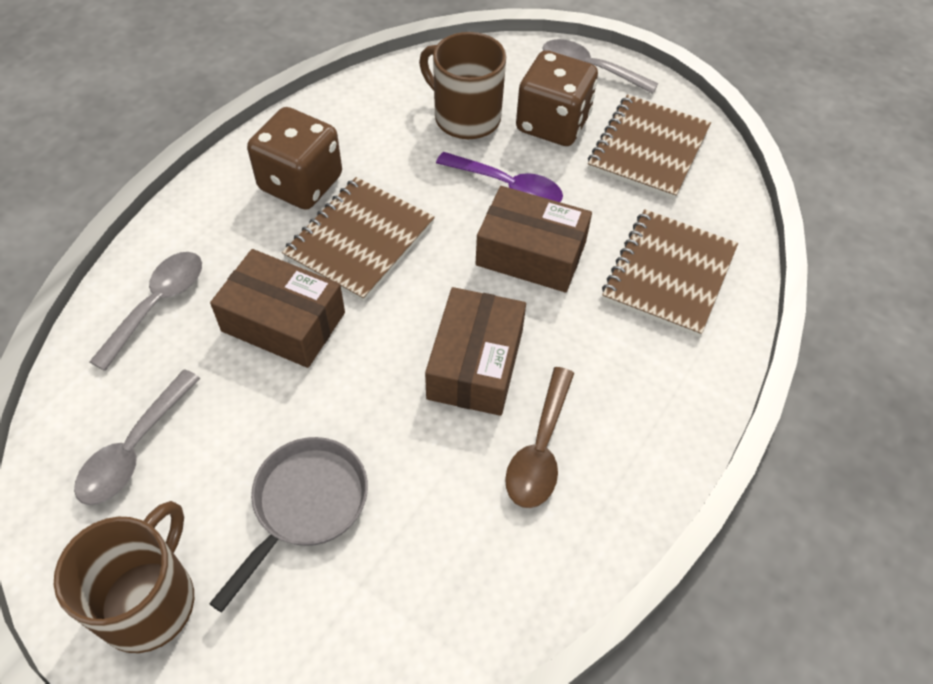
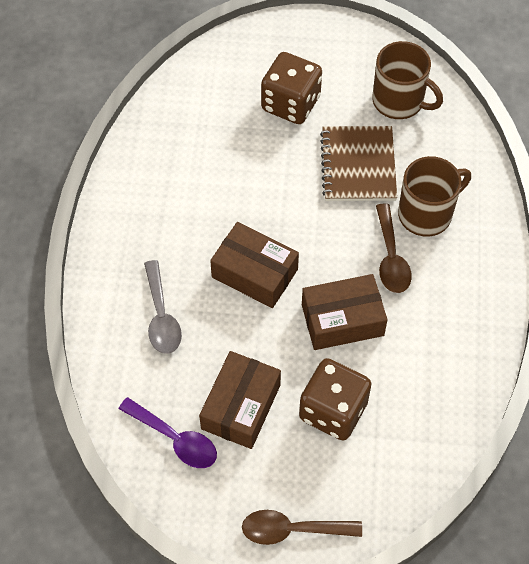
brown notebook: [282,177,435,302] [588,94,711,200] [602,209,738,337] = 3 -> [320,126,397,201] = 1
brown spoon: [505,367,574,508] = 1 -> [242,510,362,545] [376,203,412,293] = 2
grey pan: [209,437,368,612] = 1 -> none = 0
grey spoon: [74,369,200,505] [89,252,202,371] [542,39,659,94] = 3 -> [144,260,182,354] = 1

